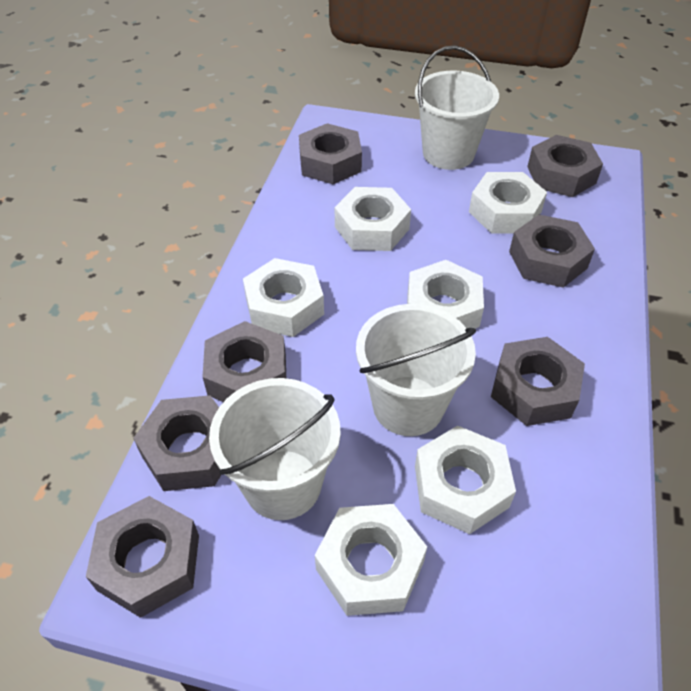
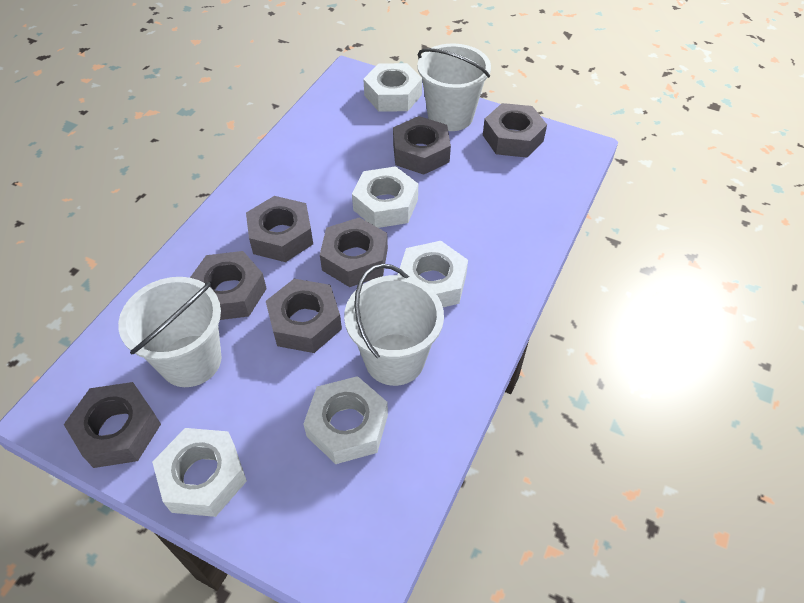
white nut: [243,258,324,337] [315,504,427,616] [335,187,411,251] [407,260,484,329] [415,426,516,534] [469,172,547,233] = 6 -> [152,428,247,517] [303,376,388,464] [352,166,418,228] [363,63,422,112] [398,241,468,307] = 5

